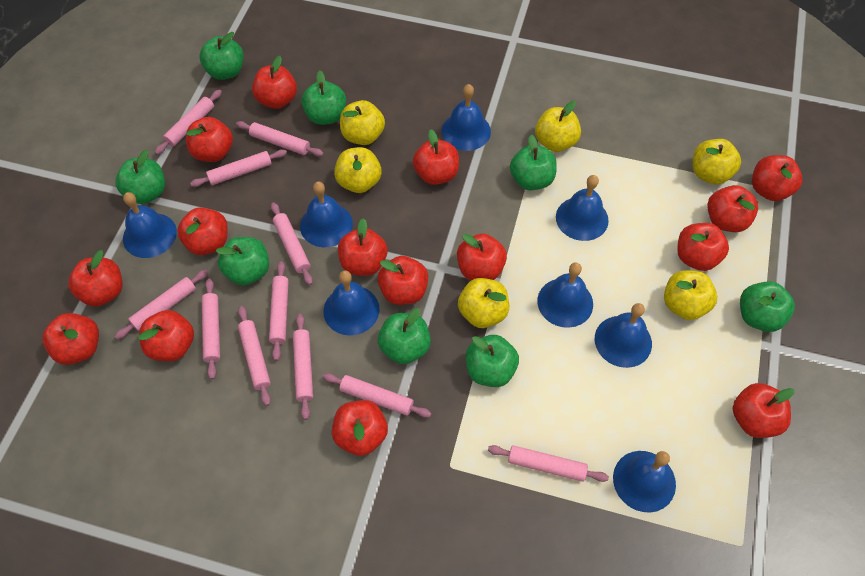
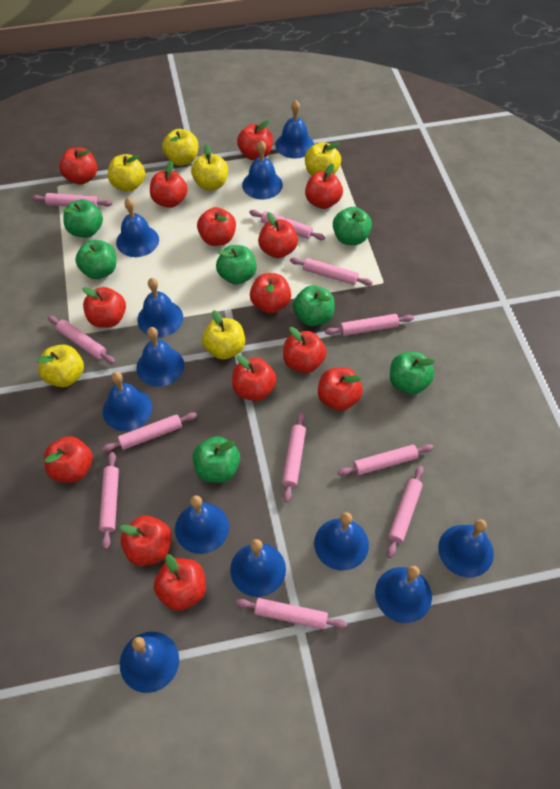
blue bell: [123,192,177,258] [300,182,353,247] [323,270,379,335] [442,84,491,151] [537,263,593,328] [556,175,609,241] [595,303,652,368] [613,451,676,513] = 8 -> [103,372,152,431] [116,198,159,257] [120,632,179,693] [136,327,184,387] [137,278,183,337] [175,495,229,554] [230,539,286,597] [242,141,283,200] [275,100,314,159] [314,512,369,571] [375,566,432,623] [438,519,494,577] = 12
green apple: [116,150,165,204] [199,32,243,80] [216,237,269,285] [301,70,346,125] [378,308,431,364] [466,335,519,387] [510,135,557,190] [740,281,795,332] = 8 -> [63,199,103,238] [75,240,116,279] [193,436,240,483] [216,245,257,285] [293,285,335,326] [333,207,372,245] [390,352,435,394] = 7
red apple: [43,313,99,365] [68,250,122,307] [139,310,194,361] [177,207,228,255] [186,117,233,162] [252,56,297,109] [332,400,388,456] [338,218,387,276] [378,256,428,305] [413,129,459,185] [457,234,507,280] [677,223,729,271] [707,185,758,232] [732,383,794,438] [752,155,802,201] = 15 -> [44,436,93,483] [59,147,97,185] [82,287,126,328] [120,516,172,566] [150,161,188,208] [154,554,206,611] [197,207,236,246] [232,355,276,401] [237,120,273,160] [250,273,291,313] [258,212,298,258] [283,327,327,373] [305,164,343,209] [318,367,363,411] = 14

